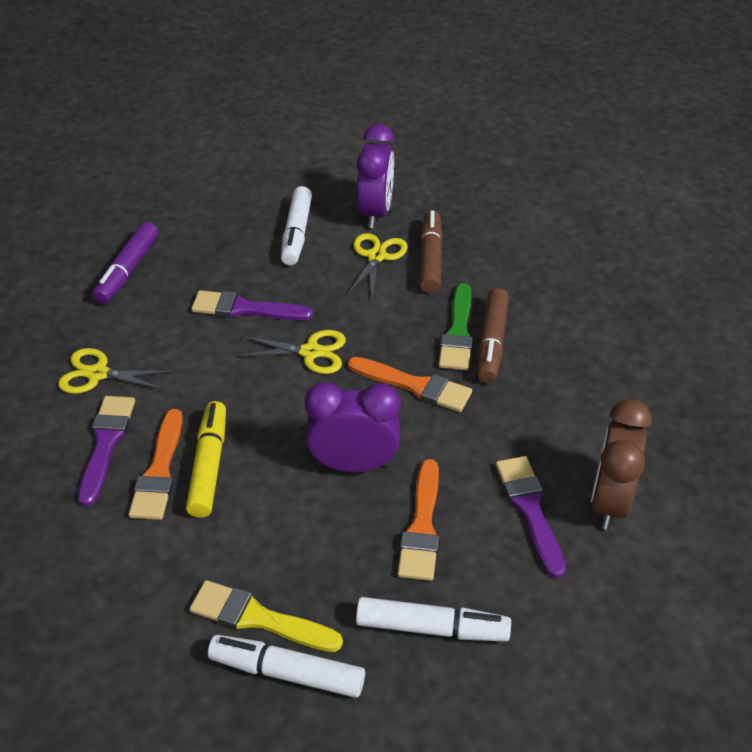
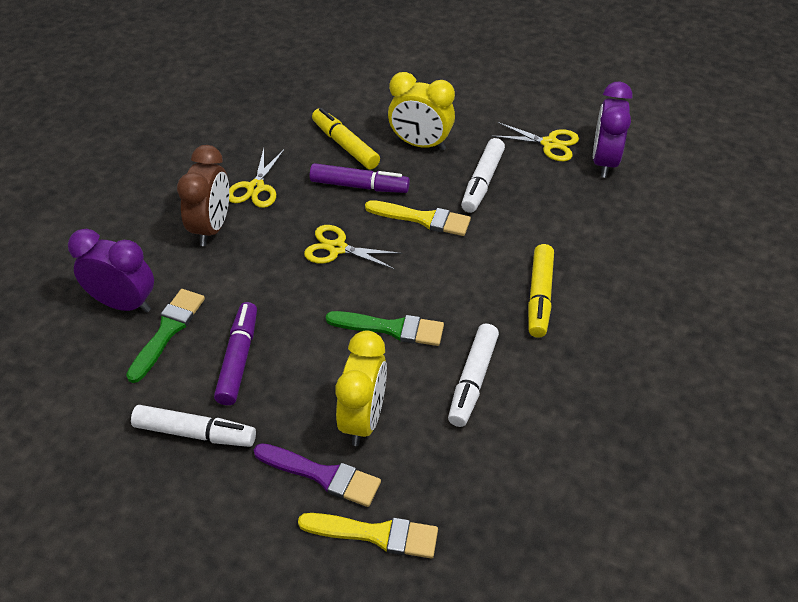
brown marker: [420,210,443,293] [477,288,509,383] = 2 -> none = 0
green brush: [439,283,473,370] = 1 -> [126,289,205,383] [325,311,444,346] = 2
orange brush: [129,409,183,520] [348,357,472,412] [398,459,439,581] = 3 -> none = 0
purple brush: [78,396,135,506] [191,290,313,321] [496,456,566,579] = 3 -> [254,443,381,507] = 1
purple marker: [92,222,158,304] = 1 -> [214,302,257,405] [310,163,410,193] = 2
yellow brush: [190,580,343,652] = 1 -> [298,513,438,558] [365,200,471,236] = 2
yellow clock: none = 0 -> [335,331,387,446] [388,72,455,150] = 2
yellow marker: [186,401,226,518] = 1 -> [312,108,380,170] [528,244,554,337] = 2

